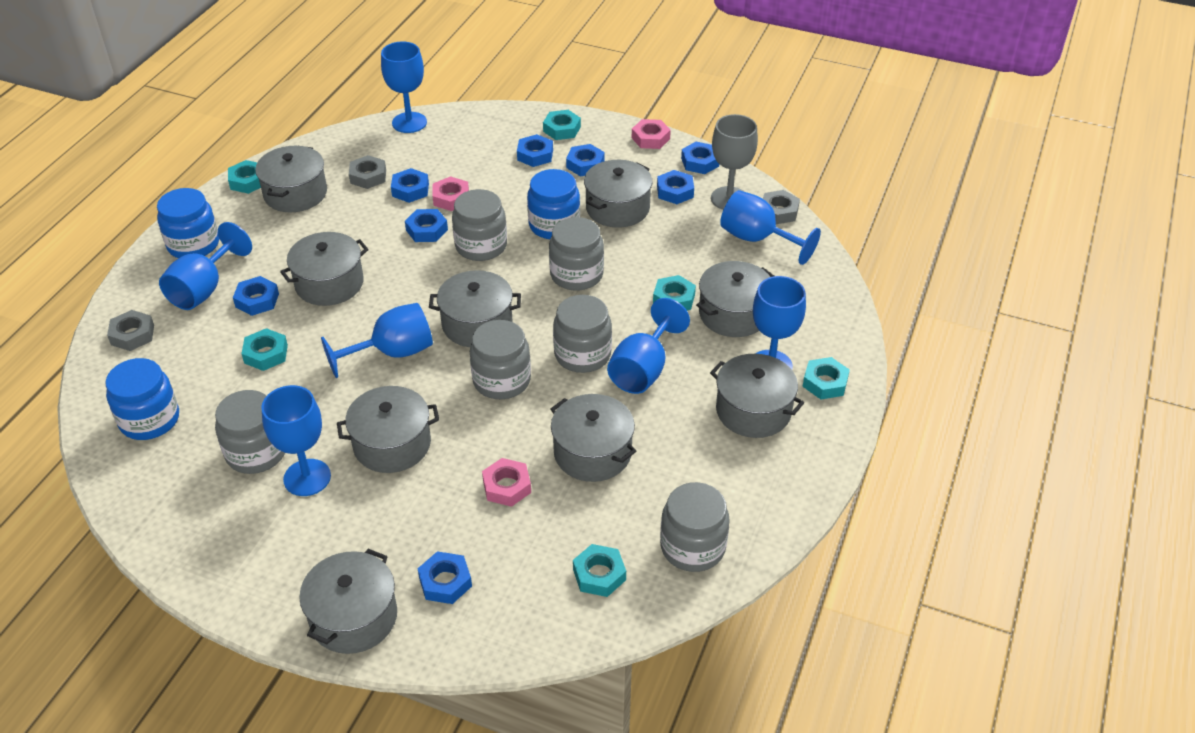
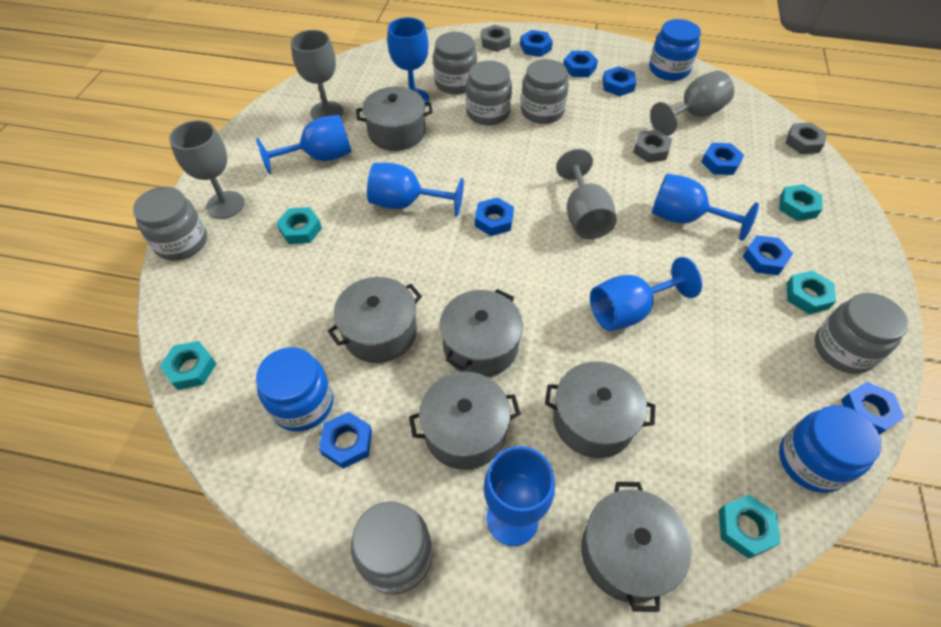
blue goblet: [159,222,252,310] [261,385,331,496] [321,303,433,378] [381,41,427,133] [607,298,690,394] [720,190,821,265] [753,276,806,369] = 7 -> [256,115,351,174] [367,163,464,217] [387,17,429,102] [484,446,555,546] [590,257,702,331] [651,174,759,241] = 6
grey goblet: [711,114,758,210] = 1 -> [169,120,245,219] [291,30,344,120] [556,149,617,239] [650,71,734,136] = 4
grey pot: [255,146,327,212] [280,232,369,306] [299,549,397,654] [337,386,439,473] [429,270,521,347] [551,394,636,482] [584,160,652,228] [696,261,774,337] [710,354,804,438] = 9 -> [328,277,422,363] [356,87,433,151] [409,372,521,470] [439,289,523,377] [545,361,655,458] [581,482,692,612] = 6
pink nut: [432,176,469,211] [482,458,531,507] [632,119,671,149] = 3 -> none = 0
turquoise nut: [228,160,261,194] [241,328,288,371] [543,110,581,140] [573,544,626,597] [653,275,696,310] [802,357,850,399] = 6 -> [159,341,217,390] [276,207,322,244] [719,495,781,559] [779,184,822,221] [787,270,836,314] = 5

